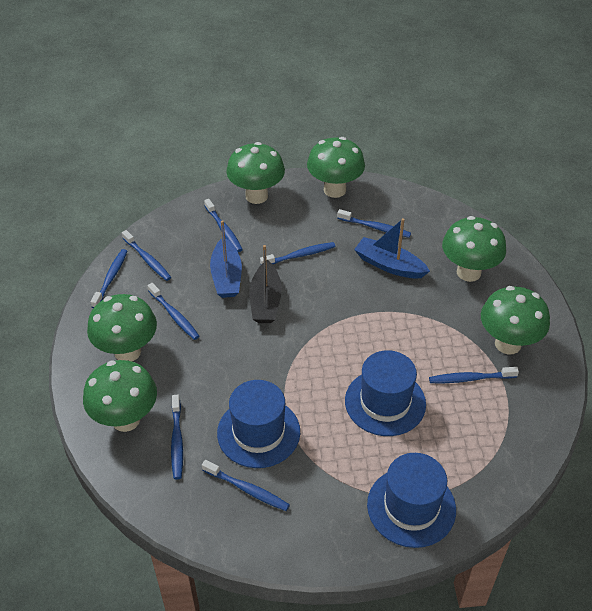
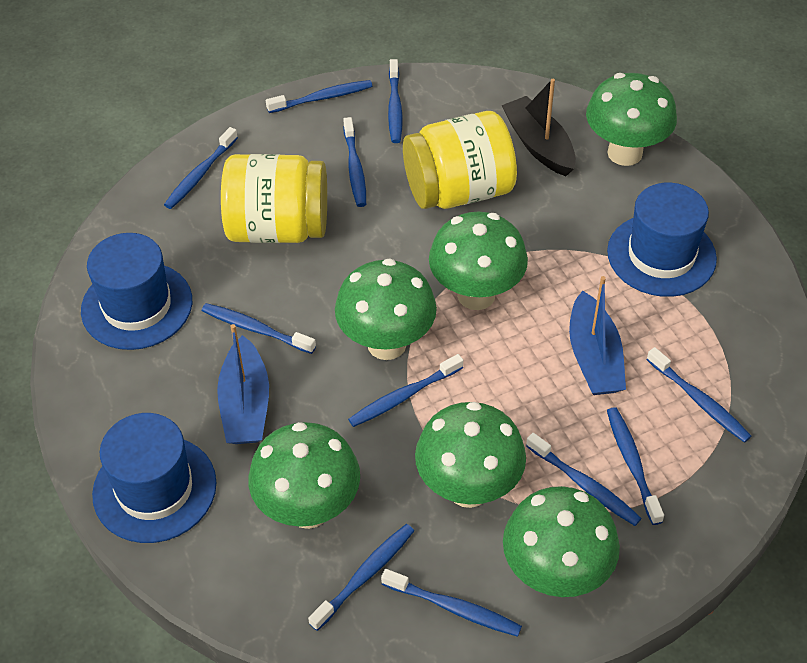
blue toothbrush: [91,249,127,308] [122,230,171,281] [148,283,199,340] [171,395,183,480] [202,460,290,511] [204,199,243,252] [260,242,336,264] [337,209,411,238] [429,367,519,383] = 9 -> [164,127,238,209] [202,303,316,354] [266,80,372,113] [308,524,414,631] [343,117,366,207] [348,354,463,427] [381,569,522,637] [388,59,403,143] [526,433,642,526] [607,407,664,525] [647,347,751,443] = 11
yellow jar: none = 0 -> [221,154,327,243] [403,111,517,209] = 2

